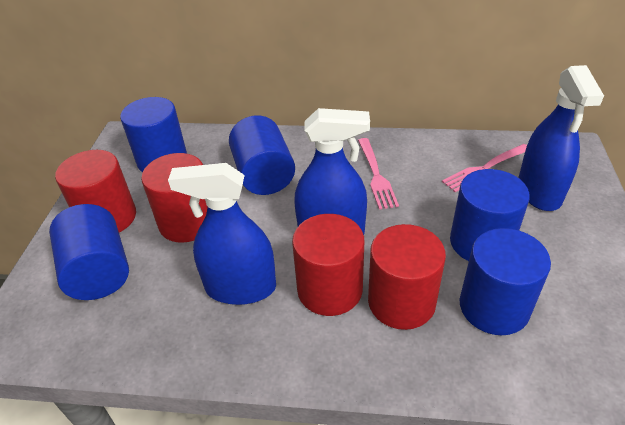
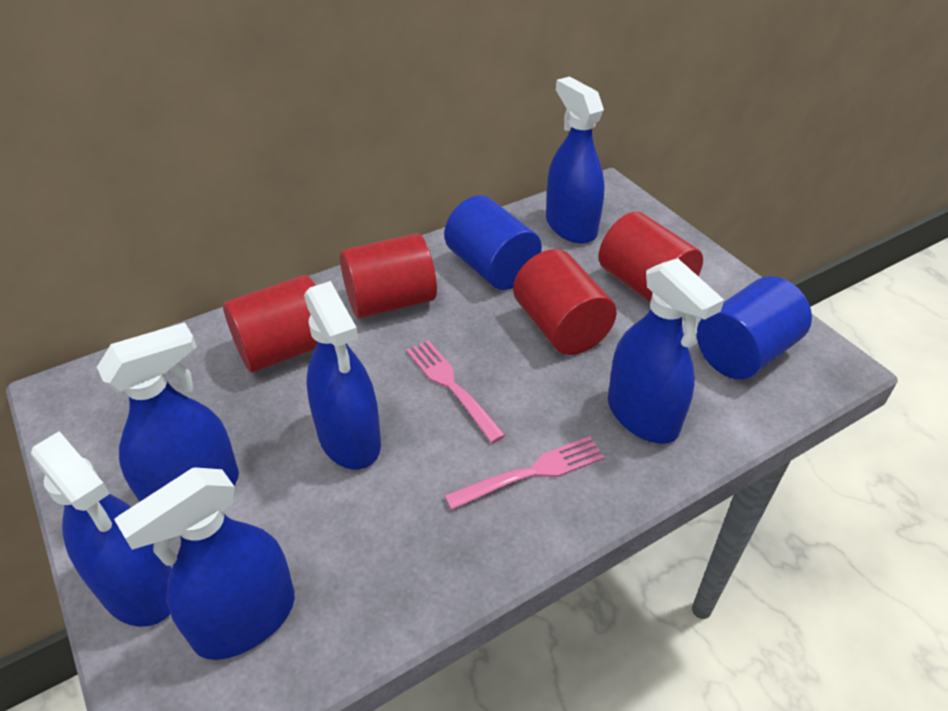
blue cylinder: [49,204,129,300] [120,97,187,172] [229,115,295,195] [450,169,530,261] [460,228,551,335] = 5 -> [444,195,542,290] [697,276,812,379] = 2
blue spray bottle: [168,163,276,305] [294,108,370,235] [518,65,604,211] = 3 -> [31,431,172,627] [97,322,239,502] [114,467,295,660] [304,281,381,470] [546,77,604,244] [608,258,724,444] = 6

